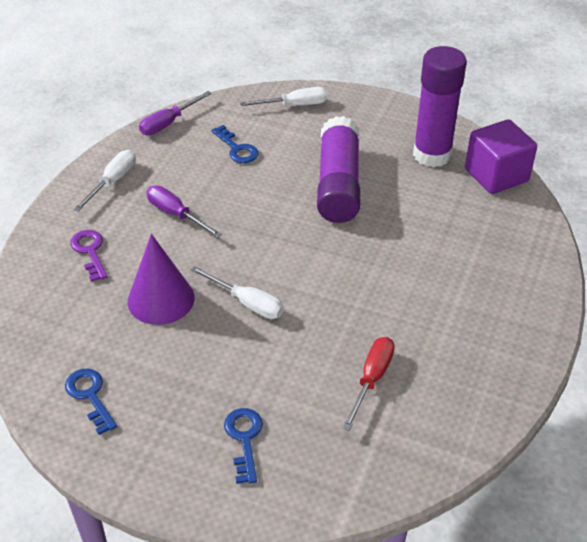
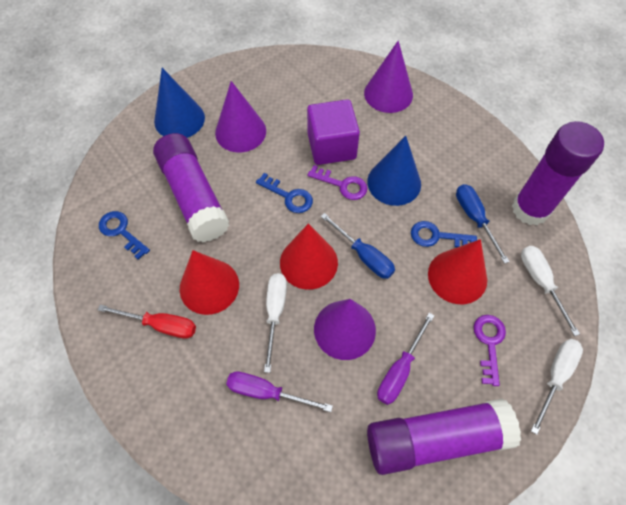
blue cone: none = 0 -> [154,68,205,138] [367,136,421,206] = 2
blue screwdriver: none = 0 -> [321,213,395,279] [456,184,510,264] = 2
purple cone: [128,234,195,325] = 1 -> [215,81,266,152] [314,299,376,360] [364,40,413,113] = 3
purple glue stick: [317,116,360,223] [413,46,467,167] = 2 -> [153,133,230,242] [367,399,521,475] [512,121,604,225] = 3
purple key: [70,230,108,282] = 1 -> [307,165,368,200] [474,315,506,386] = 2
red cone: none = 0 -> [180,250,239,315] [280,224,338,290] [428,239,487,304] = 3

